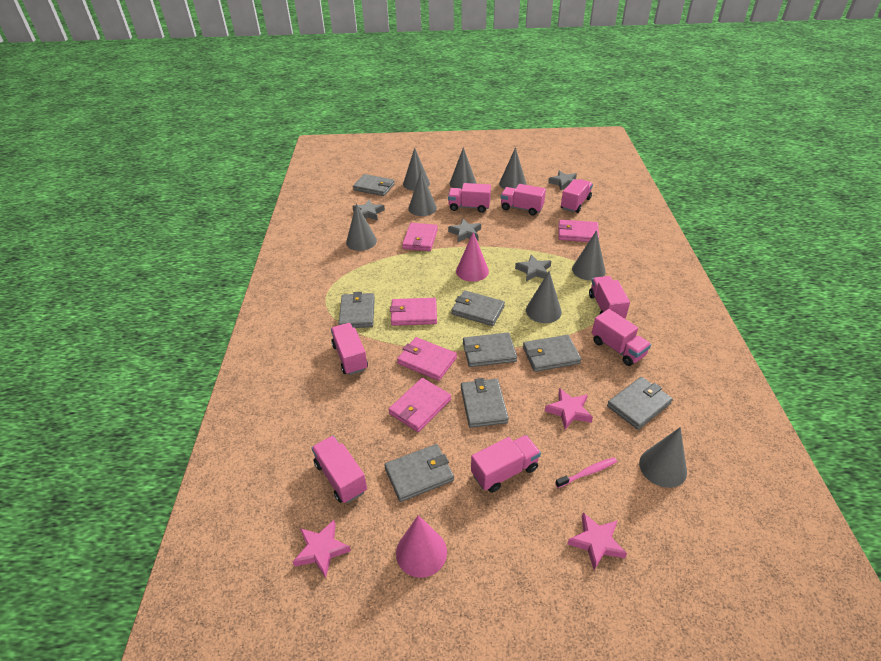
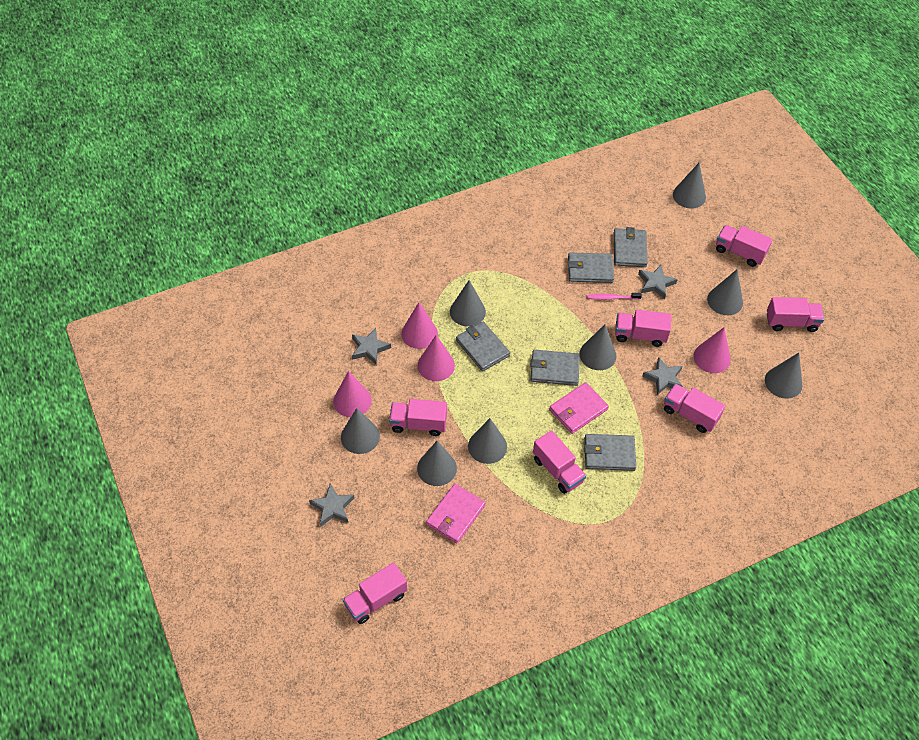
grey wallet: [338,292,375,328] [353,174,395,196] [384,444,454,502] [451,290,505,326] [461,378,509,428] [463,333,517,367] [523,335,582,372] [607,377,673,430] = 8 -> [456,321,510,372] [530,350,580,386] [568,253,614,283] [584,434,636,471] [614,227,648,267] = 5
pink cone: [396,515,447,578] [456,232,489,282] = 2 -> [333,371,372,417] [401,303,438,349] [418,335,455,381] [694,327,731,373] = 4
pink star: [293,520,351,578] [545,388,593,430] [568,513,627,570] = 3 -> none = 0
pink truck: [311,436,367,503] [331,323,368,375] [448,183,491,213] [471,435,541,493] [501,184,546,216] [561,179,593,213] [589,276,630,318] [592,309,651,366] = 8 -> [343,563,407,624] [389,399,447,436] [533,430,586,494] [615,310,671,347] [664,384,725,433] [716,225,773,267] [767,297,824,332] = 7
pink wallet: [389,378,451,432] [390,298,437,326] [397,337,457,381] [402,223,438,251] [558,220,599,242] = 5 -> [426,484,485,544] [549,382,609,434] = 2

